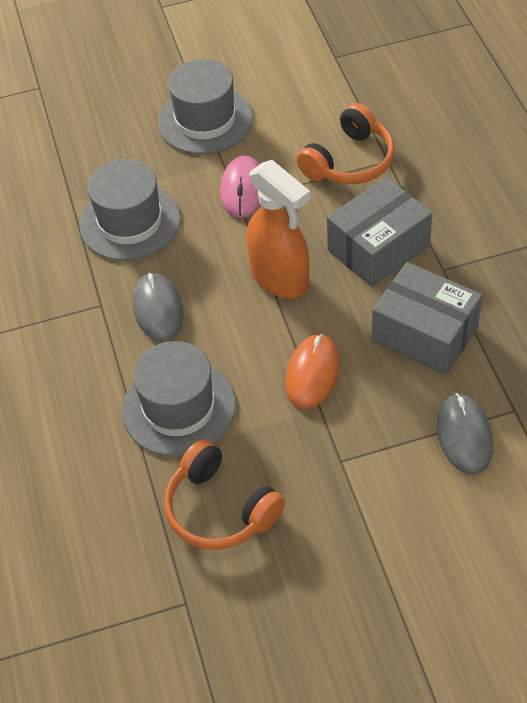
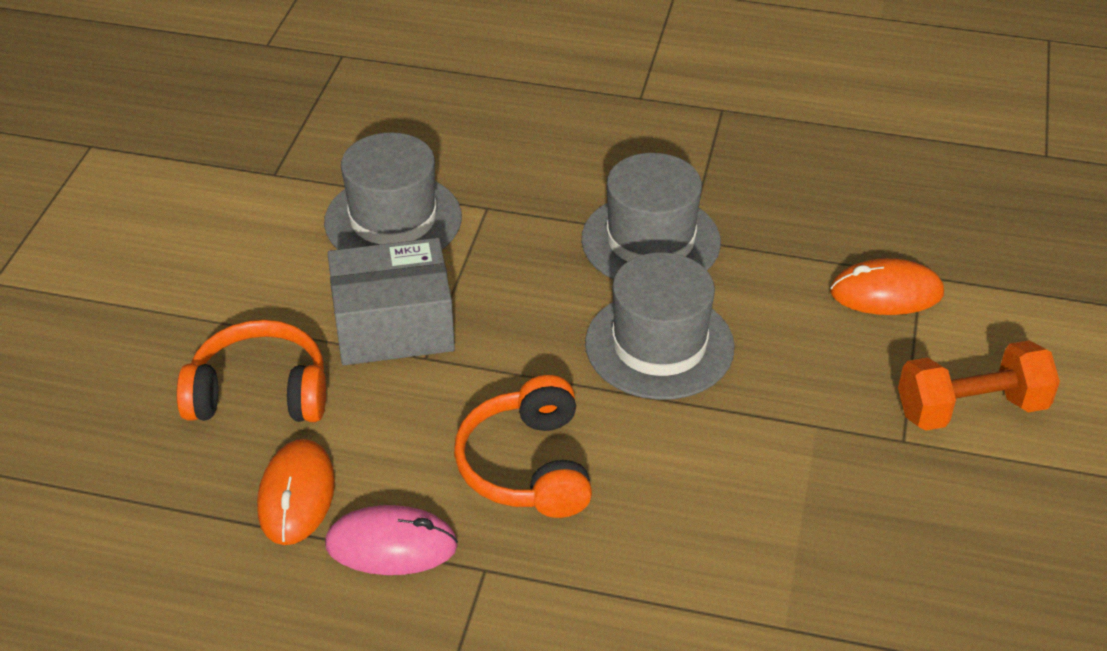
grey box: [327,177,432,287] [372,262,482,375] = 2 -> [328,238,455,365] = 1
grey mouse: [133,272,183,341] [437,393,493,475] = 2 -> none = 0
orange dumbbell: none = 0 -> [898,340,1060,431] = 1
orange mouse: [285,334,340,409] = 1 -> [257,439,335,545] [830,258,944,315] = 2
orange spray bottle: [246,160,310,298] = 1 -> none = 0

